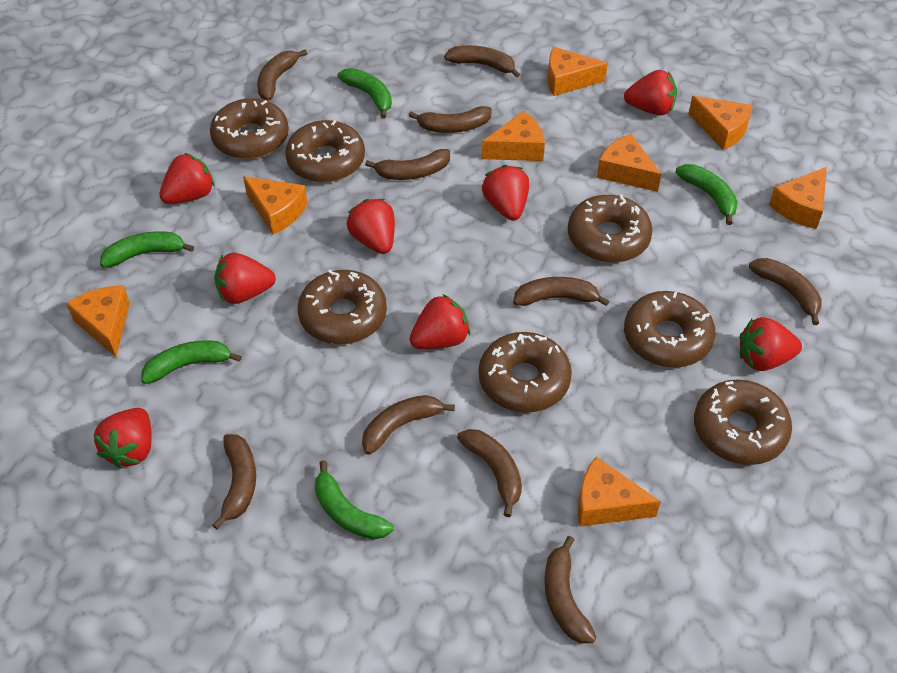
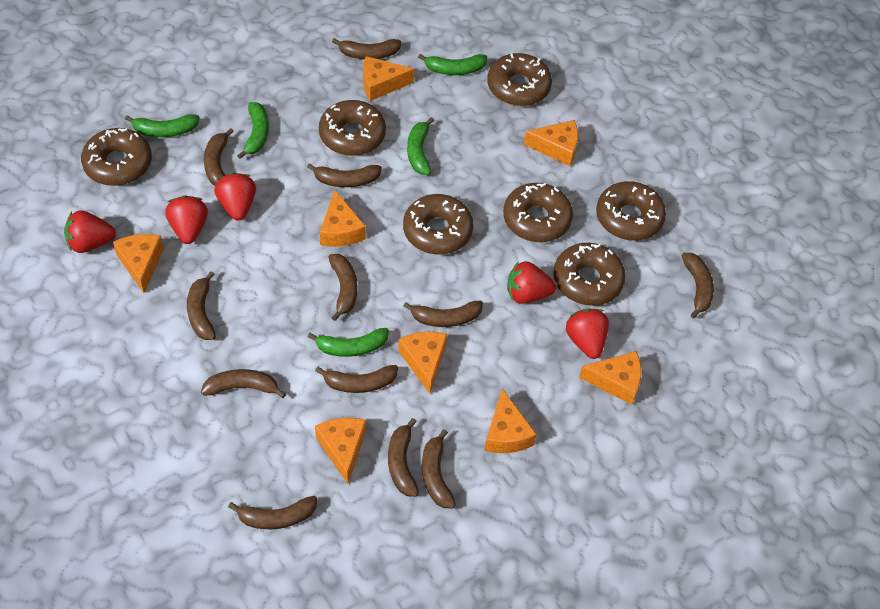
brown banana: [212,434,256,529] [257,49,307,101] [362,395,455,455] [365,149,450,180] [408,106,492,133] [444,45,520,78] [457,429,522,517] [513,277,609,306] [544,536,597,643] [749,258,822,325] = 10 -> [187,271,216,340] [201,369,286,398] [204,128,234,186] [228,496,317,529] [307,163,382,187] [315,365,398,393] [328,254,357,321] [332,38,402,59] [388,418,419,497] [403,301,483,327] [422,429,456,508] [682,253,714,319] = 12
red strawberry: [93,408,152,469] [159,153,215,204] [214,253,276,304] [347,199,395,254] [410,294,470,349] [482,165,529,221] [624,70,677,115] [740,317,802,371] = 8 -> [64,210,116,253] [165,196,208,244] [214,173,256,221] [507,261,556,304] [566,309,609,359] = 5

